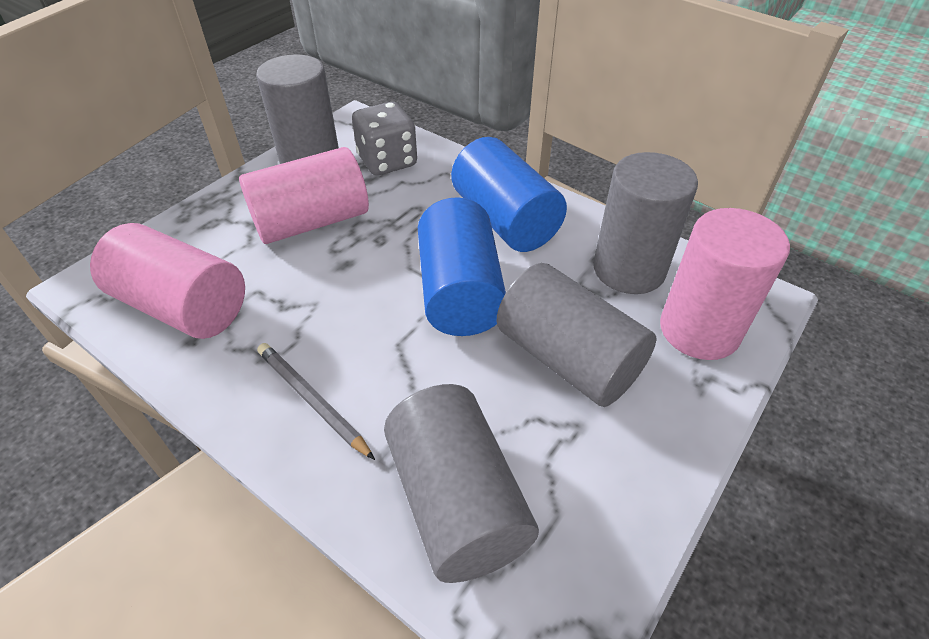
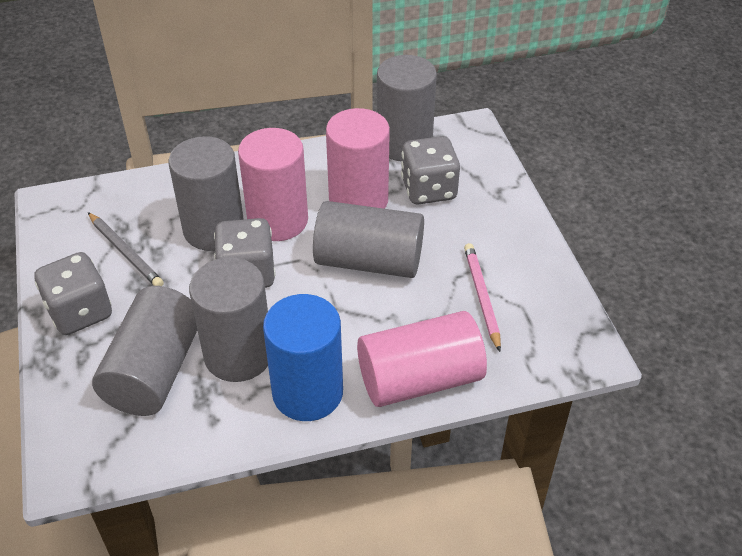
blue cylinder: [418,197,506,336] [451,137,567,252] = 2 -> [263,294,343,421] = 1
grey cylinder: [256,54,339,164] [384,384,539,583] [497,263,657,407] [593,152,698,294] = 4 -> [92,286,197,416] [169,136,244,251] [189,257,268,382] [313,201,424,278] [377,55,437,161] = 5
grey dice: [352,102,417,175] = 1 -> [34,252,112,335] [214,218,275,288] [401,136,460,204] = 3
pink pencil: none = 0 -> [464,243,501,352] = 1

